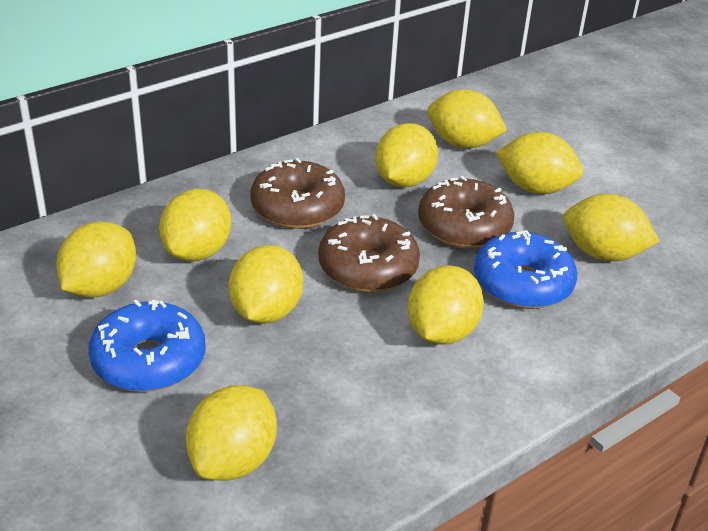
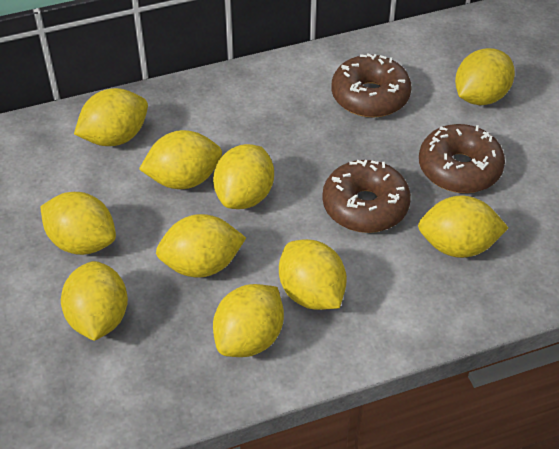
blue donut: [88,299,206,392] [474,230,577,309] = 2 -> none = 0
yellow lemon: [56,221,136,297] [159,189,231,261] [186,385,277,481] [229,245,303,324] [375,123,438,188] [408,265,484,345] [428,89,507,148] [496,132,583,194] [563,194,660,261] = 9 -> [40,192,116,255] [61,261,128,341] [74,88,148,146] [139,130,222,189] [156,214,246,278] [213,144,274,209] [213,284,284,357] [279,239,347,310] [418,195,508,258] [455,48,515,105] = 10

